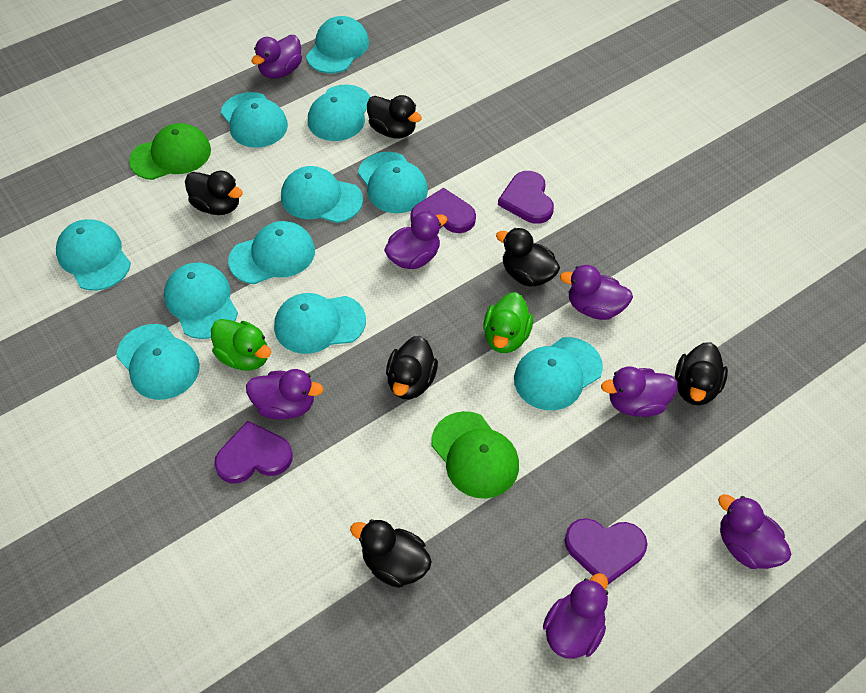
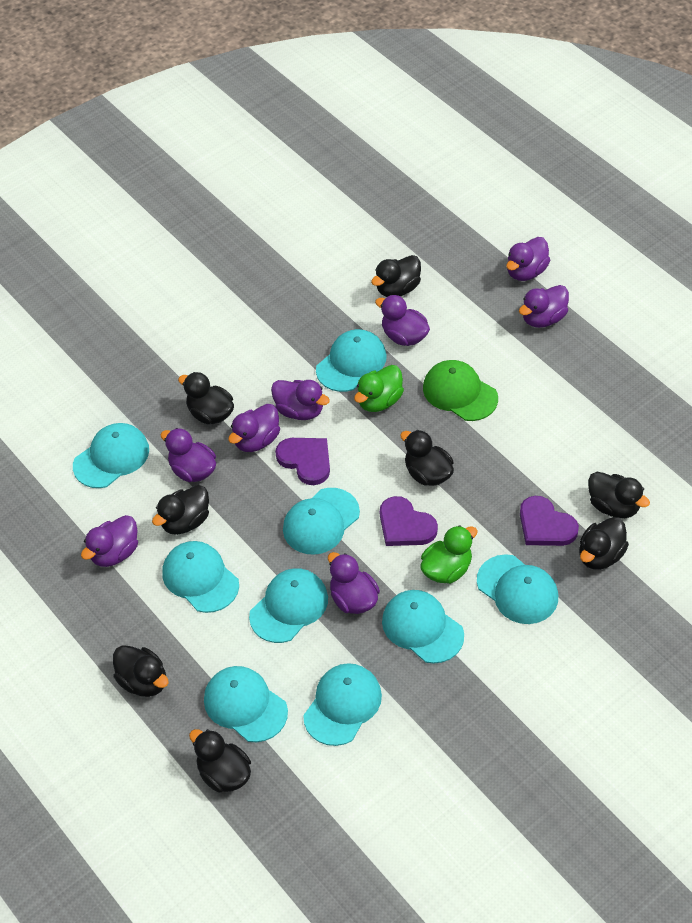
black duck: [185,171,243,215] [350,519,432,588] [367,95,422,138] [386,336,438,399] [496,228,560,287] [675,342,728,405] = 6 -> [113,645,169,697] [152,485,209,535] [178,372,234,424] [189,729,251,793] [371,255,421,297] [400,430,454,486] [579,517,629,570] [588,472,650,518] = 8
green cap: [129,123,211,180] [431,411,519,498] = 2 -> [423,360,498,421] = 1
purple duck: [246,369,324,420] [251,35,302,79] [384,211,448,269] [543,573,608,659] [560,265,633,320] [601,366,678,417] [718,494,791,569] = 7 -> [81,515,138,567] [160,428,216,482] [228,404,280,452] [271,380,330,420] [328,552,380,614] [375,295,430,346] [506,237,550,281] [519,285,569,328] = 8
purple heart: [214,421,293,483] [410,188,476,233] [498,171,554,224] [564,518,648,585] = 4 -> [275,438,330,485] [380,496,438,546] [520,496,579,546] = 3
turquoise cap: [56,219,131,291] [116,324,200,400] [164,263,238,339] [221,92,288,148] [228,221,315,284] [274,293,366,354] [281,166,363,223] [306,16,369,73] [308,84,370,141] [358,152,428,213] [514,337,603,410] = 11 -> [73,423,149,488] [162,541,239,613] [204,666,288,742] [249,568,328,643] [283,488,360,555] [303,663,382,746] [316,329,386,392] [382,590,464,664] [477,554,558,624] = 9

